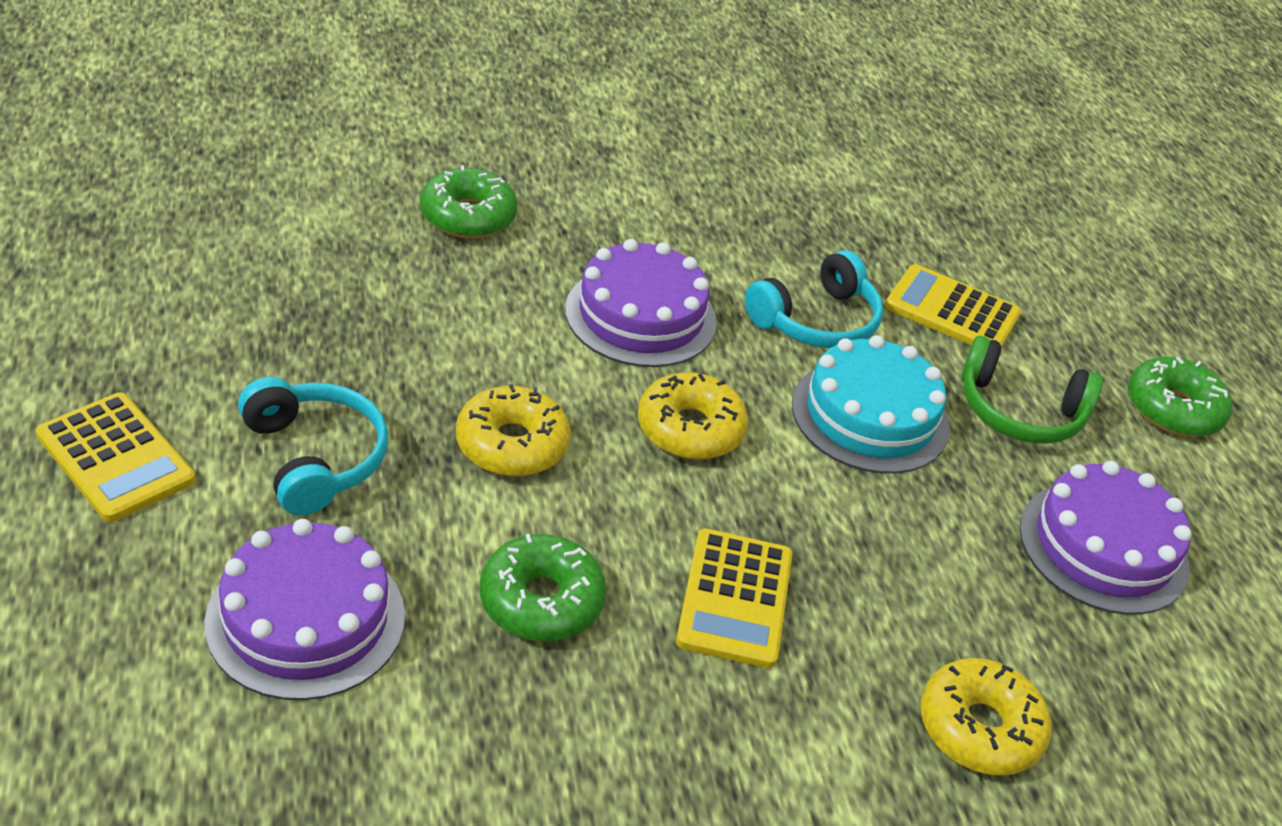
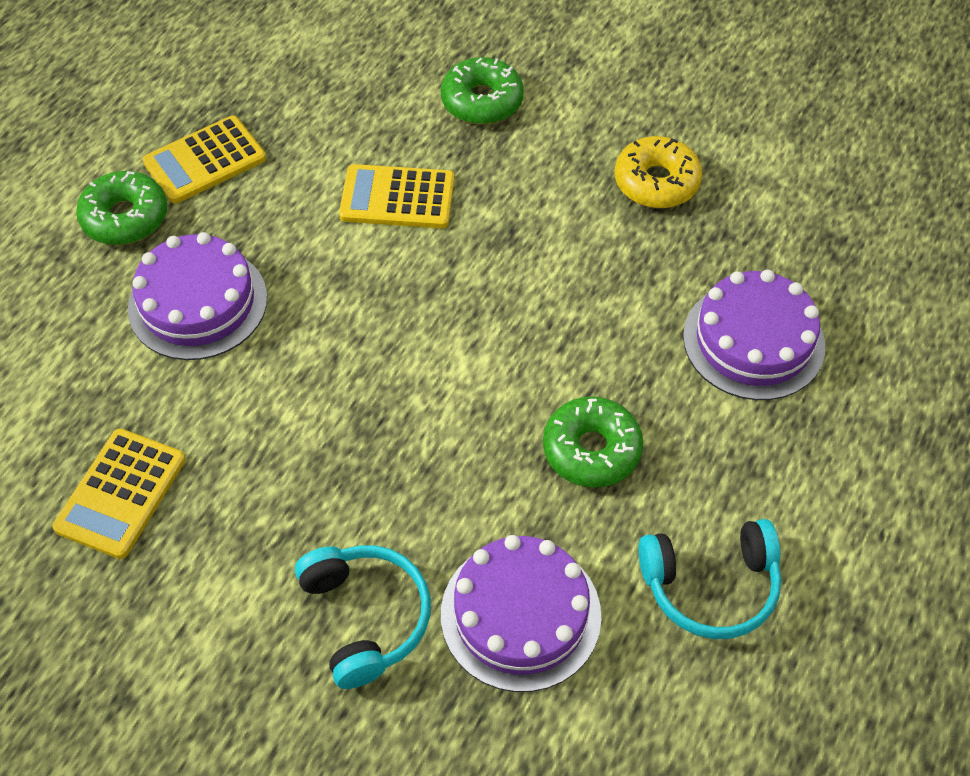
green headphones: [961,336,1103,444] = 1 -> none = 0
turquoise cake: [792,335,950,474] = 1 -> none = 0
yellow donut: [456,384,571,476] [638,372,748,460] [920,658,1051,776] = 3 -> [615,136,702,208] = 1

